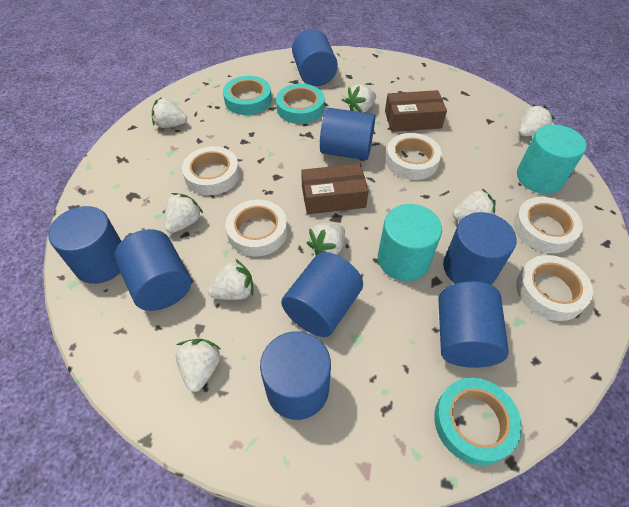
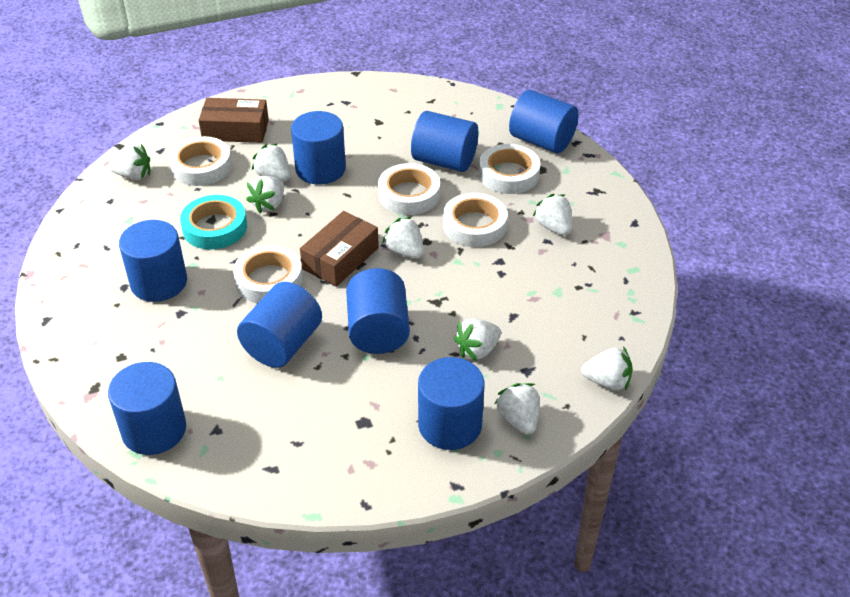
turquoise cylinder: [378,204,442,281] [517,124,587,194] = 2 -> none = 0
turquoise tape: [223,76,272,115] [276,84,325,124] [434,378,522,465] = 3 -> [180,195,247,249] = 1

